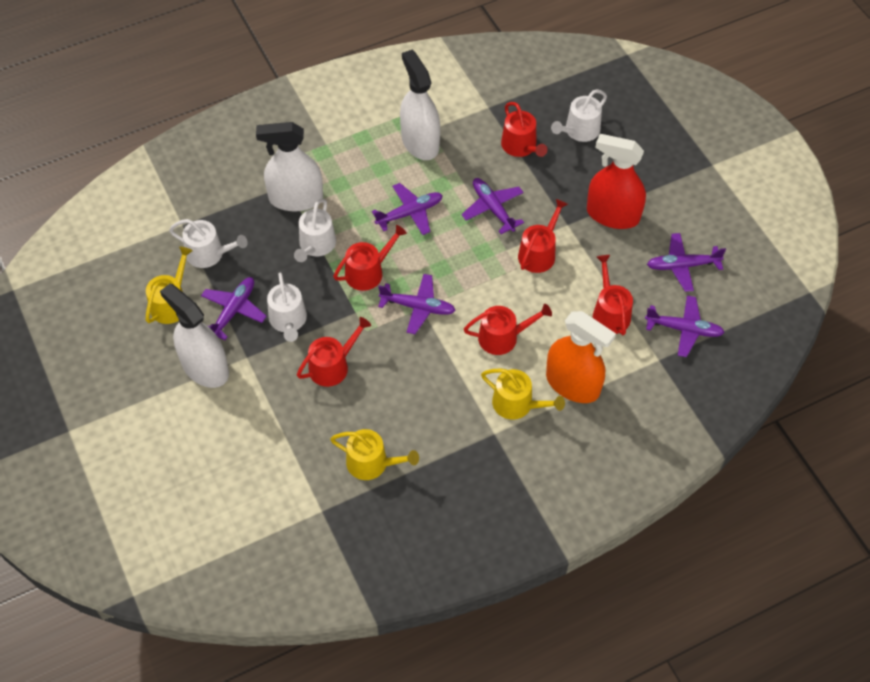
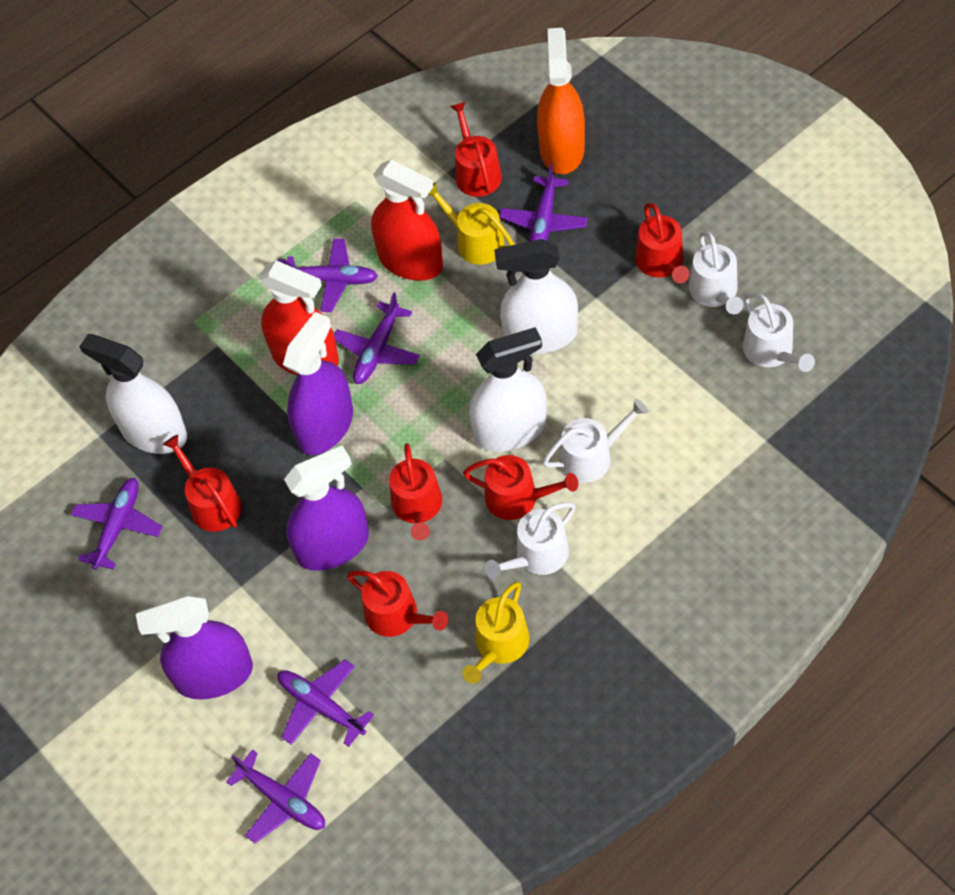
purple spray bottle: none = 0 -> [136,596,253,699] [283,312,353,455] [284,445,369,571] = 3
red spray bottle: [587,134,646,229] = 1 -> [259,260,339,375] [371,160,443,281] = 2
yellow watering can: [146,247,193,324] [330,429,419,480] [481,368,565,420] = 3 -> [428,182,514,265] [462,582,530,684] = 2

